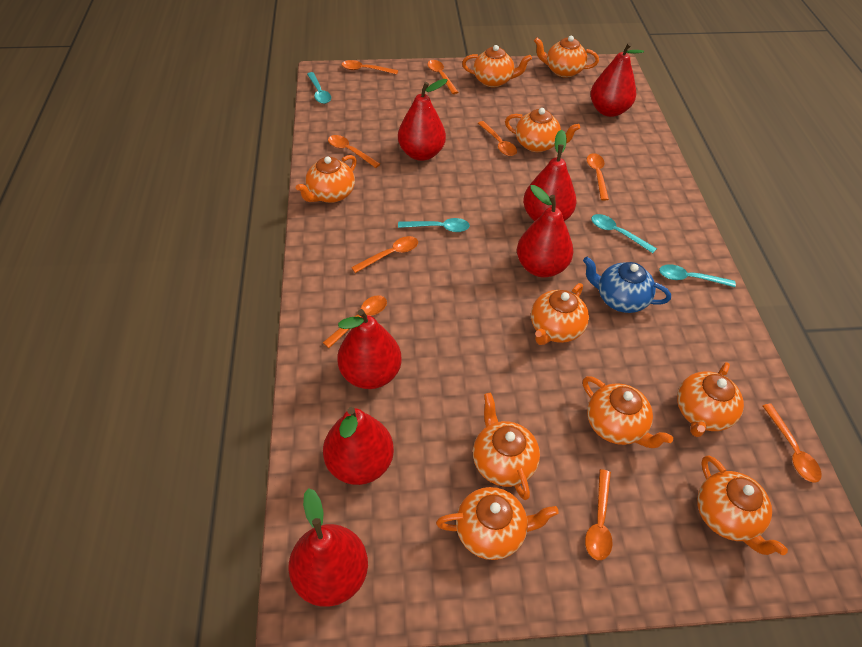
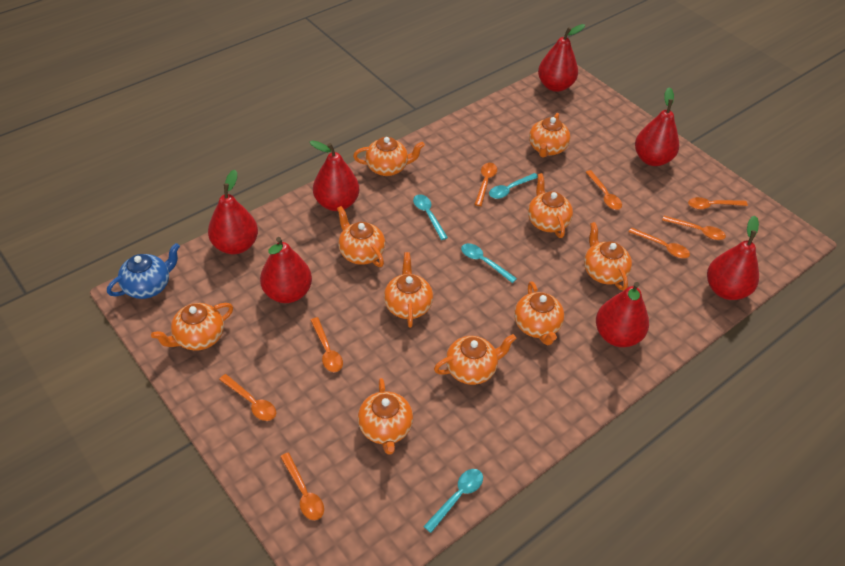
orange spoon: [322,295,387,348] [328,135,380,168] [342,60,398,74] [351,236,418,273] [427,60,458,94] [478,121,517,156] [585,469,612,560] [587,153,609,201] [763,404,822,483] = 9 -> [219,374,276,421] [280,452,324,520] [310,317,343,372] [474,163,497,206] [585,170,622,210] [629,227,690,258] [662,216,726,240] [688,197,748,210] = 8

